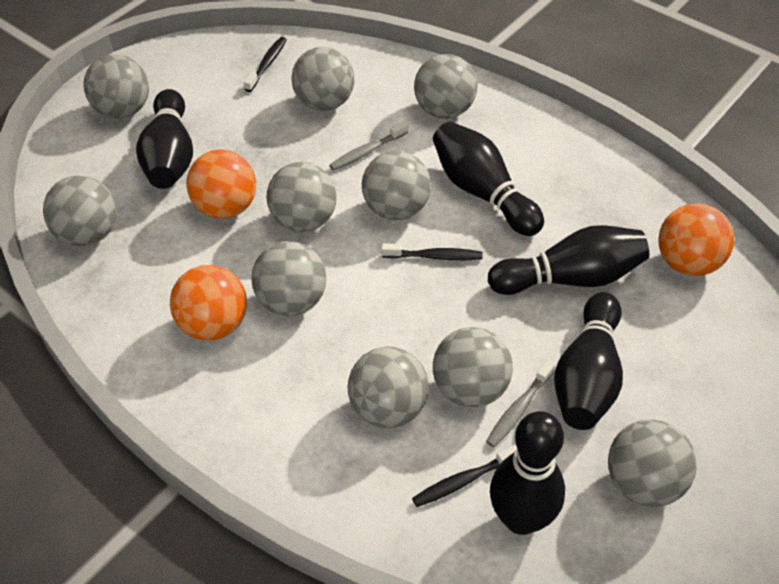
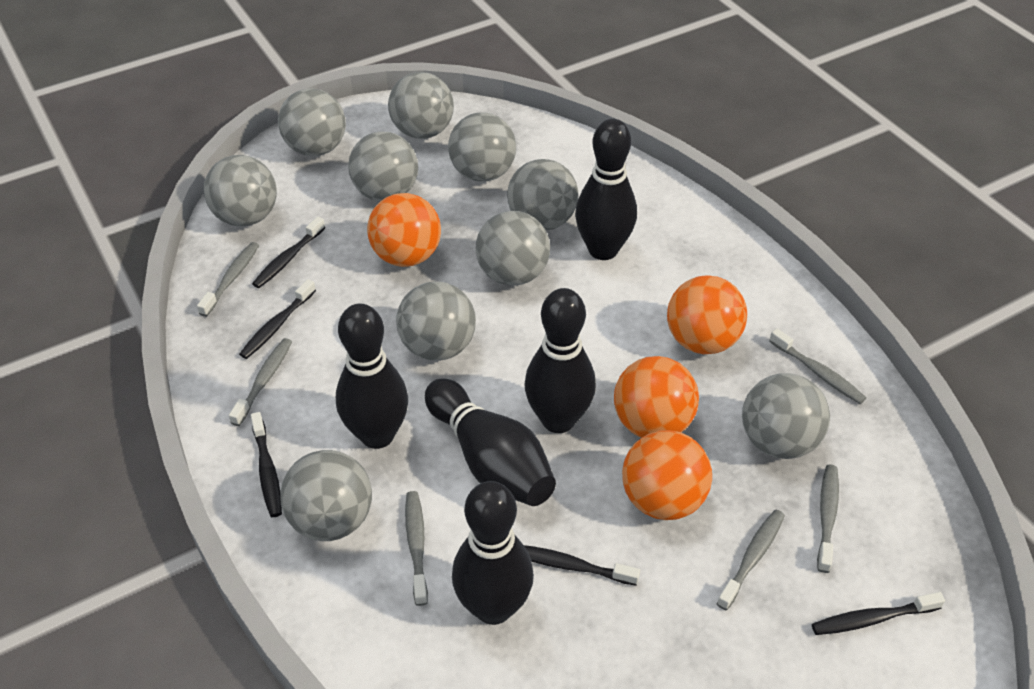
black toothbrush: [244,37,287,92] [381,243,483,260] [412,445,517,507] = 3 -> [239,279,316,359] [251,412,282,517] [252,217,326,288] [524,545,640,586] [812,592,945,635] = 5
grey toothbrush: [329,121,408,171] [486,359,556,447] = 2 -> [197,242,259,317] [229,338,292,426] [405,491,428,606] [717,510,785,610] [769,328,866,404] [817,464,839,573] = 6
orange ball: [170,265,247,341] [186,149,256,219] [658,203,734,276] = 3 -> [367,193,441,267] [614,356,699,438] [622,430,712,520] [667,275,747,354] = 4

